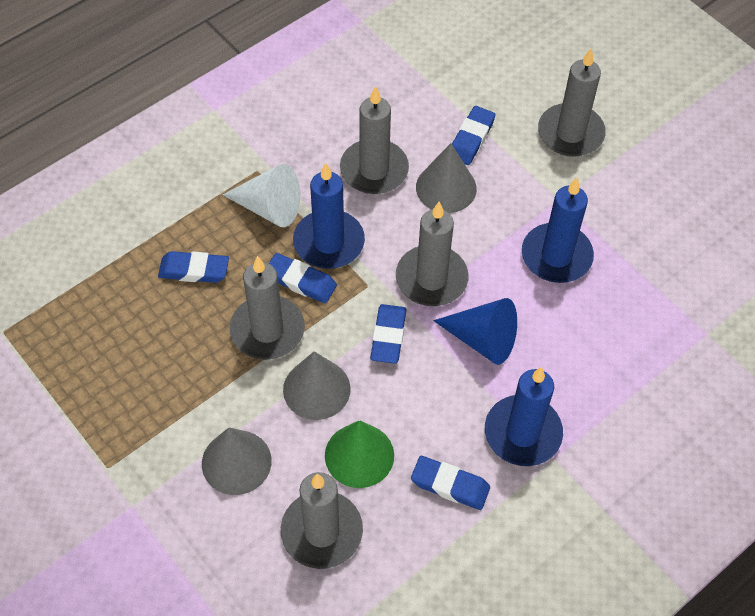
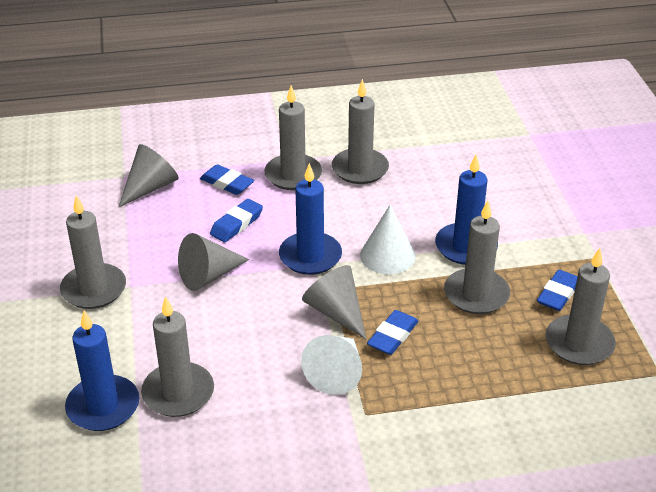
blue cone: [433,298,517,365] = 1 -> none = 0
blue eraser: [158,251,229,283] [269,253,337,303] [370,304,406,364] [411,456,490,510] [452,106,496,165] = 5 -> [200,164,254,195] [210,199,263,242] [367,310,418,355] [537,270,578,311] = 4
green cone: [325,420,394,488] = 1 -> none = 0
grey candle: [230,256,305,360] [281,472,363,569] [340,86,409,194] [396,202,468,306] [538,49,606,157] = 5 -> [60,195,126,309] [141,296,214,417] [264,86,322,190] [332,79,389,184] [444,200,510,314] [545,248,616,365] = 6
white cone: [223,164,300,227] = 1 -> [301,335,362,395] [360,205,415,274] = 2

